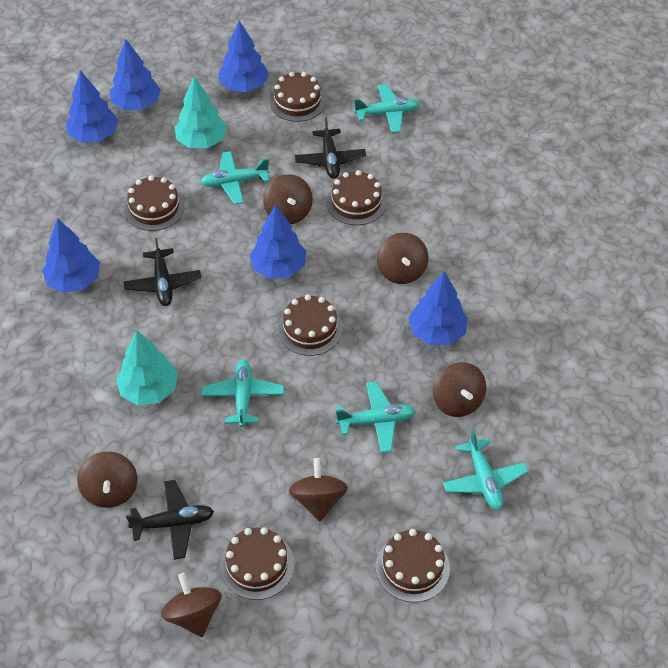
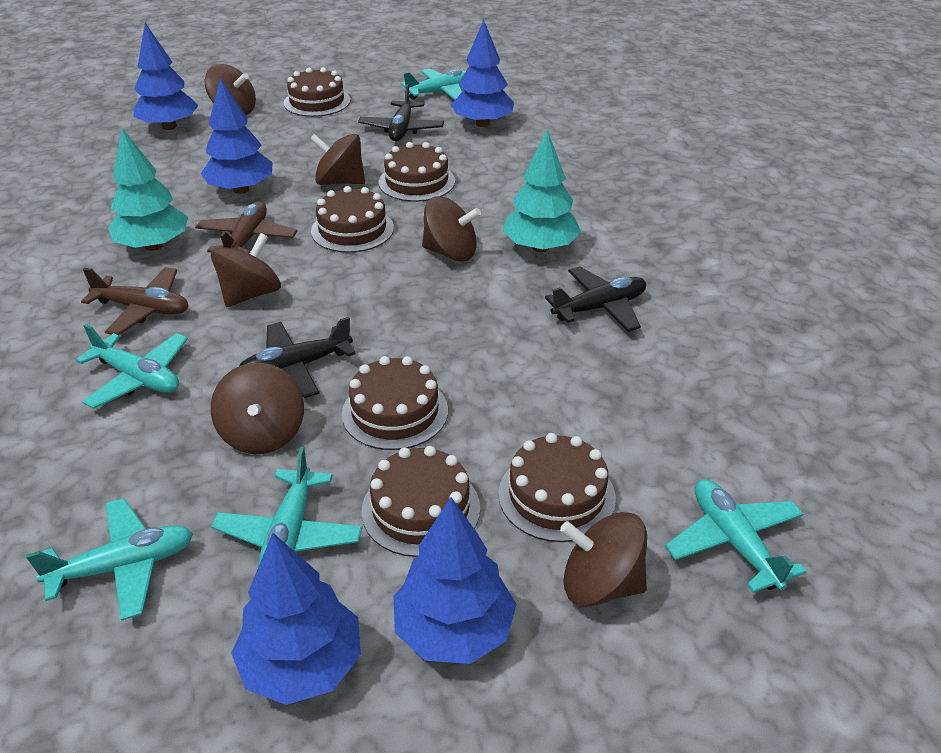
blue tree: [42,218,100,293] [66,70,118,143] [110,39,161,110] [219,21,269,92] [249,205,306,279] [409,271,468,345] = 6 -> [133,23,198,130] [201,78,272,194] [231,533,361,705] [393,497,517,664] [451,20,514,127] = 5
brown plane: none = 0 -> [81,267,188,335] [195,201,297,254] = 2

